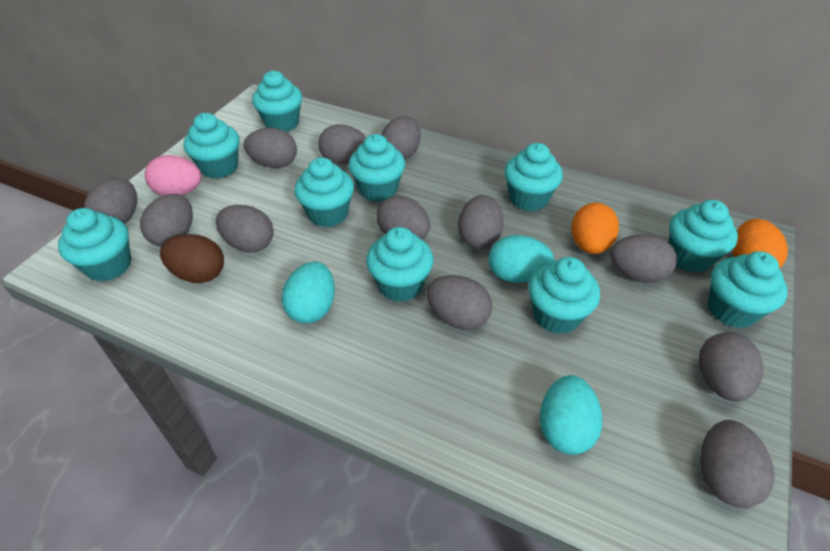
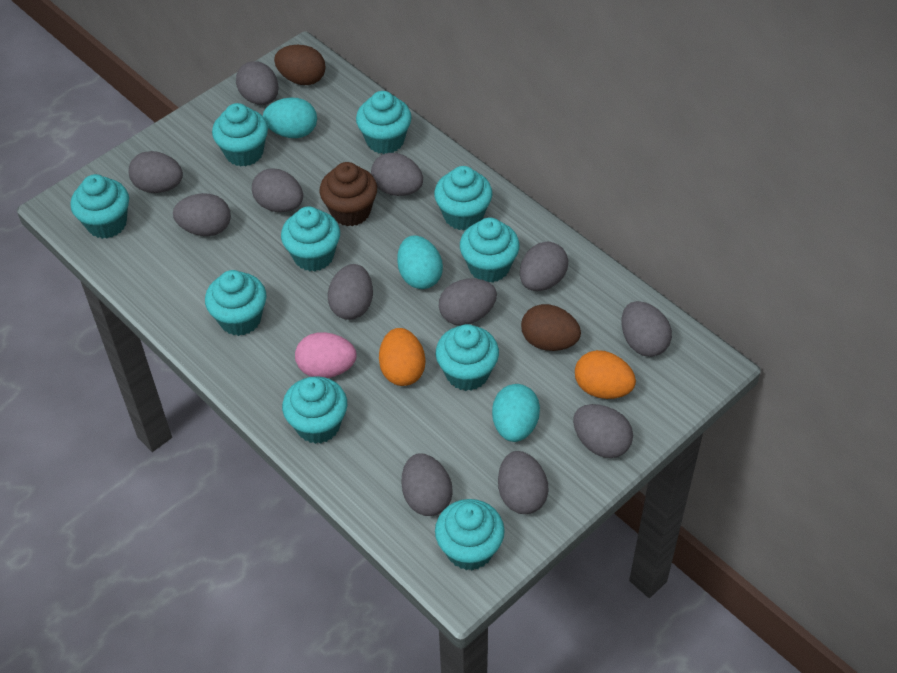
brown cupcake: none = 0 -> [320,162,377,226] = 1
brown egg: [160,234,224,283] = 1 -> [274,45,326,85] [521,304,581,351] = 2

